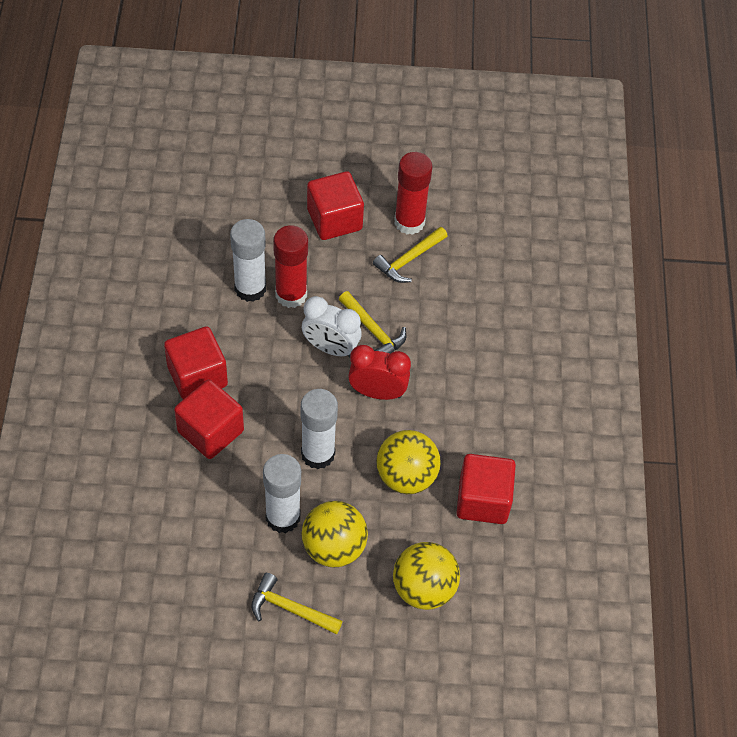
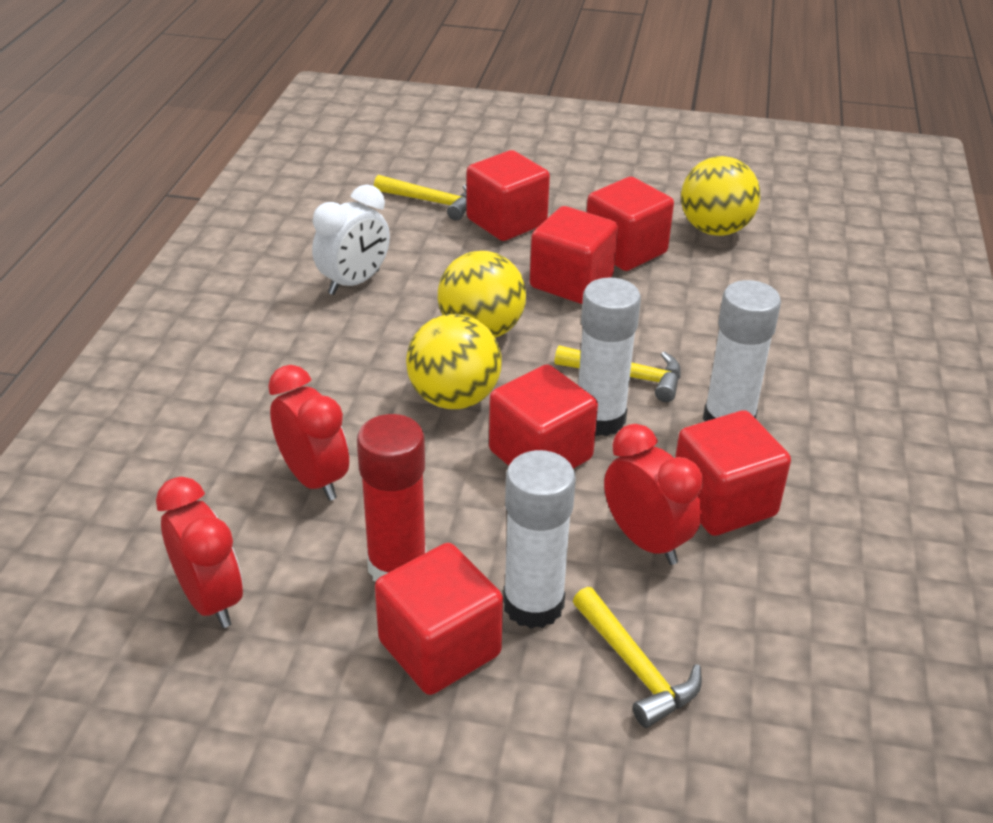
red clock: [348,345,411,400] = 1 -> [156,477,243,628] [268,365,349,501] [604,424,703,565] = 3
red cube: [164,326,228,399] [174,379,244,459] [307,171,364,240] [456,454,516,524] = 4 -> [375,543,503,695] [467,150,550,241] [489,364,598,469] [530,206,618,304] [587,177,674,271] [675,410,791,536] = 6
red glue stick: [273,225,308,308] [394,152,432,235] = 2 -> [357,414,426,581] = 1

